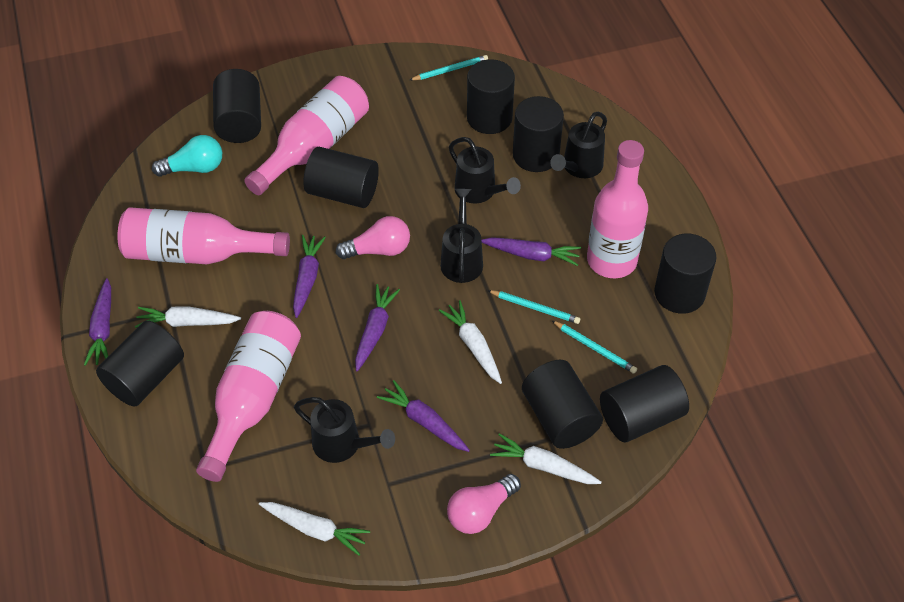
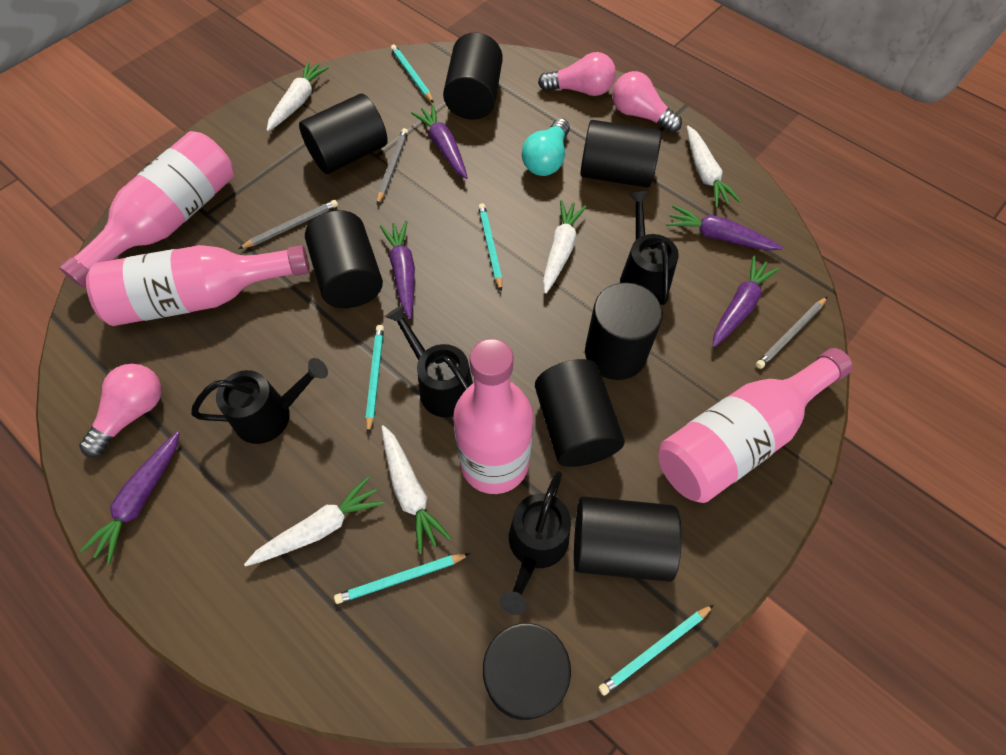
grey pencil: none = 0 -> [239,200,338,249] [377,128,408,205] [756,297,827,369] = 3
pink light bulb: [336,216,410,259] [447,474,521,534] = 2 -> [79,364,162,457] [538,52,616,96] [612,71,682,133] = 3
turquoise pencil: [410,55,488,80] [487,290,580,324] [552,321,637,374] = 3 -> [334,554,470,604] [366,325,384,434] [391,45,434,103] [478,203,502,292] [598,605,714,696] = 5
white carrot: [135,307,241,328] [259,502,370,556] [439,300,502,384] [490,433,601,484] = 4 -> [244,476,384,567] [267,61,329,131] [381,425,451,554] [543,200,587,294] [686,125,741,208] = 5

